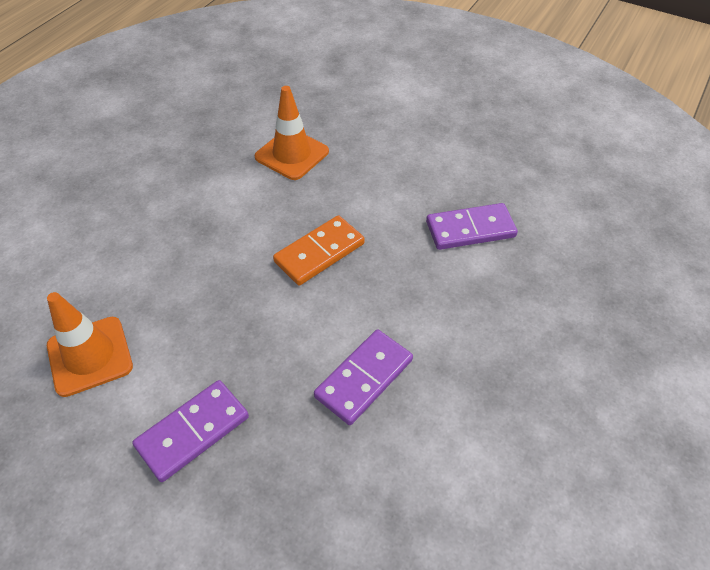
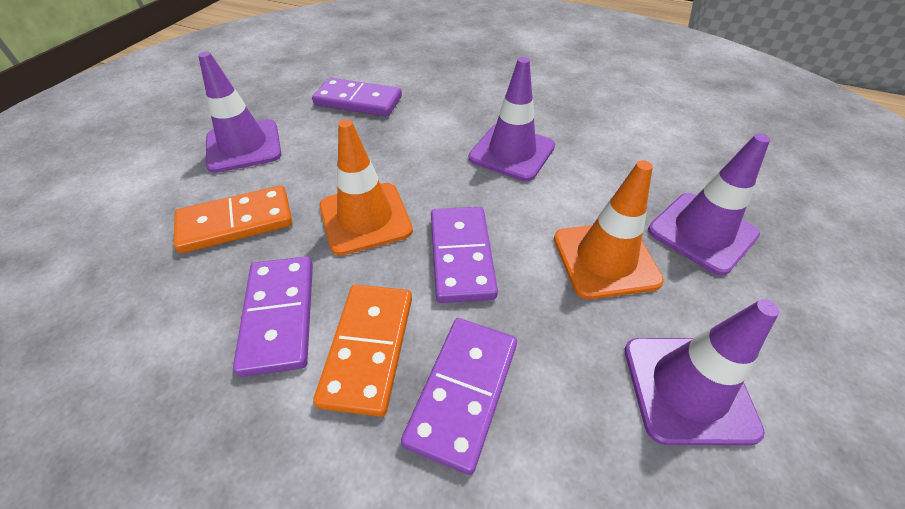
orange domino: [273,215,365,285] = 1 -> [174,185,292,253] [313,284,412,417] = 2
purple domino: [132,380,249,482] [314,330,413,425] [426,203,518,250] = 3 -> [233,256,313,377] [312,78,402,117] [401,318,517,475] [431,207,498,303] = 4
purple traffic cone: none = 0 -> [198,52,281,173] [469,57,555,181] [625,299,779,446] [648,134,770,276] = 4

